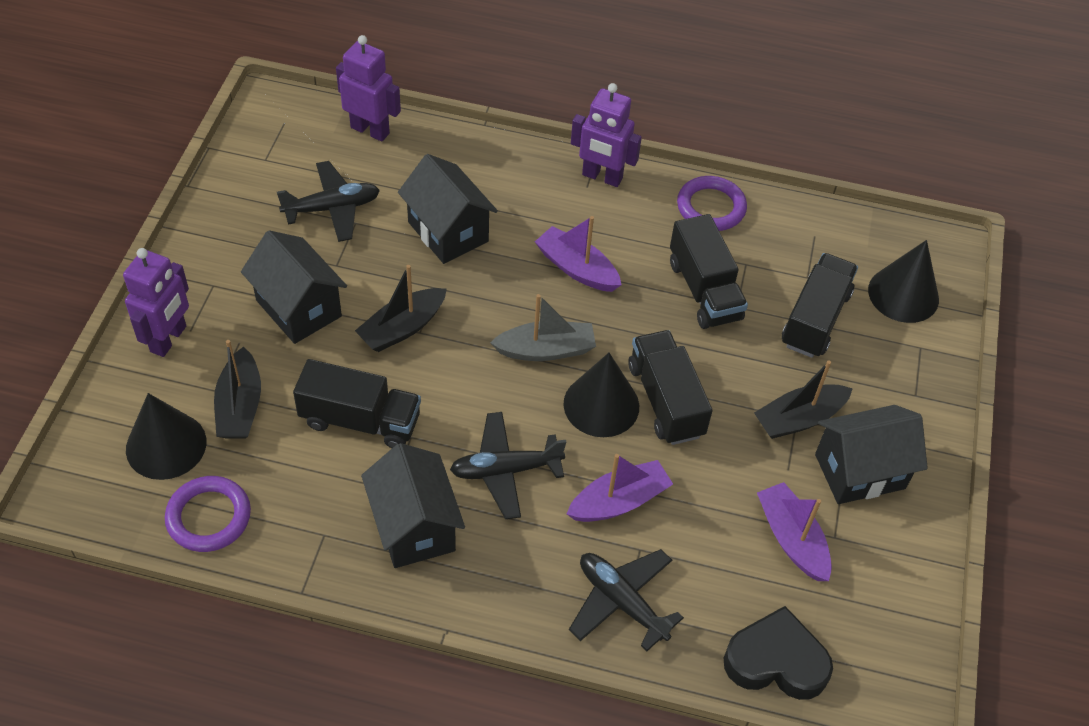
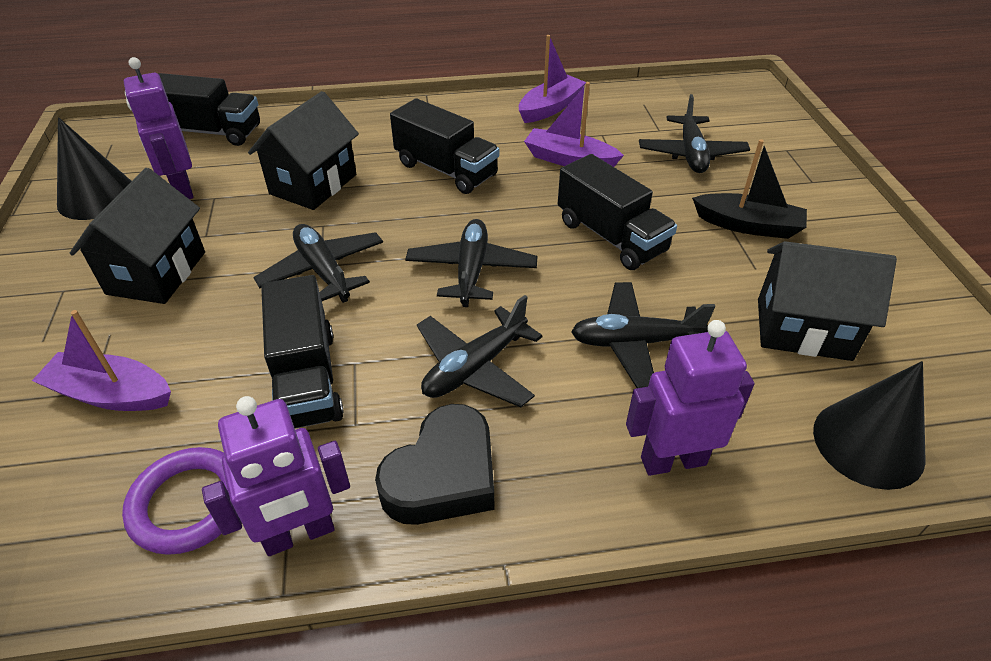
black boat: [214,340,261,439] [355,265,447,352] [754,360,853,439] = 3 -> [692,139,807,239] = 1
black cone: [126,393,206,480] [563,353,639,437] [868,240,939,323] = 3 -> [57,117,131,220] [813,361,926,490] = 2
black house: [241,230,347,344] [361,443,465,568] [398,154,498,264] [815,405,928,504] = 4 -> [70,168,205,304] [248,91,359,210] [758,241,897,361] = 3
black plane: [277,161,380,242] [450,412,566,519] [569,549,684,652] = 3 -> [253,224,383,303] [405,219,537,307] [417,295,543,407] [571,282,715,388] [639,94,750,173] = 5
grey boat: [490,294,596,361] = 1 -> none = 0
purple ring: [165,476,251,552] [677,176,747,231] = 2 -> [122,447,228,555] = 1

